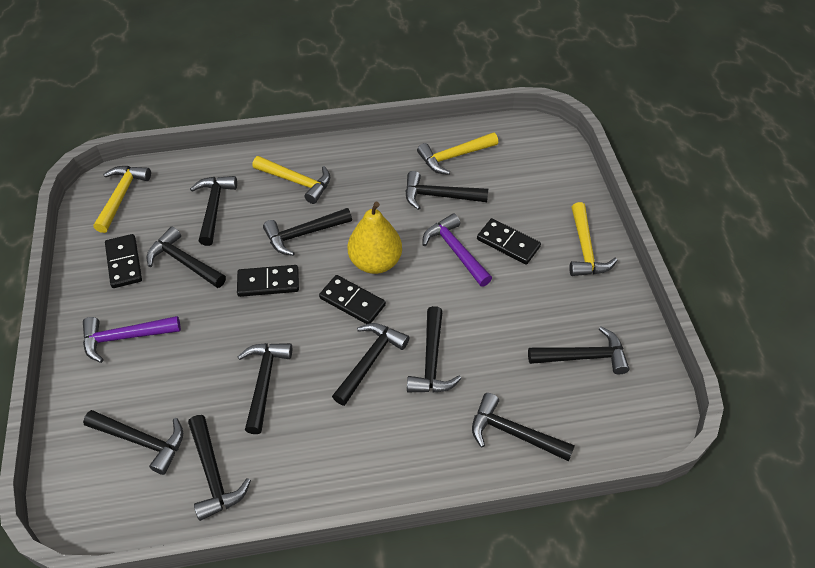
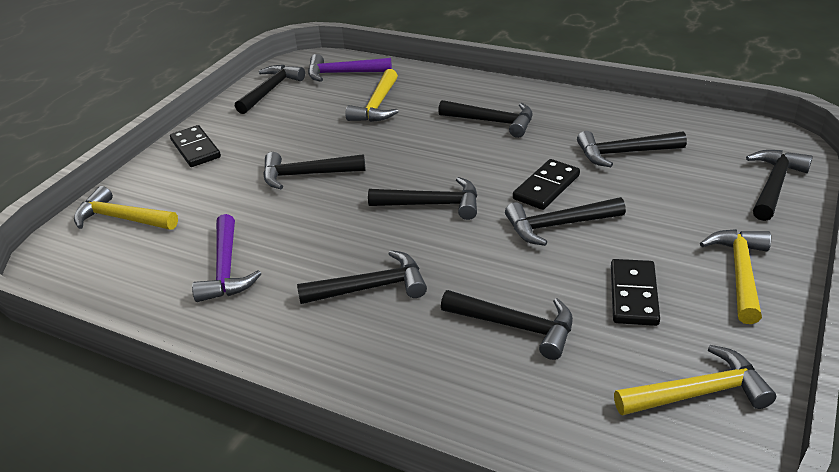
black domino: [105,234,142,288] [237,265,299,297] [319,275,386,324] [477,218,541,265] = 4 -> [170,125,221,167] [513,159,580,210] [611,259,660,326] = 3
black hammer: [83,410,183,475] [146,227,226,288] [188,415,251,521] [190,176,237,246] [238,343,292,434] [263,208,352,256] [332,323,409,406] [405,171,488,210] [407,306,461,393] [472,393,575,462] [528,327,630,374] = 11 -> [235,65,305,114] [263,152,365,189] [297,250,427,304] [368,177,477,220] [438,100,533,138] [441,290,573,360] [505,197,626,246] [577,131,687,167] [746,150,813,221] = 9
yellow pear: [348,202,402,274] = 1 -> none = 0

